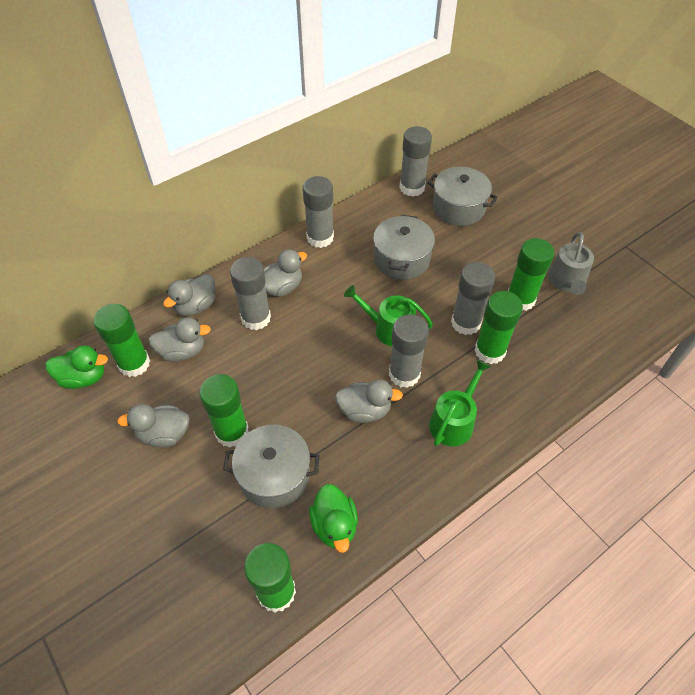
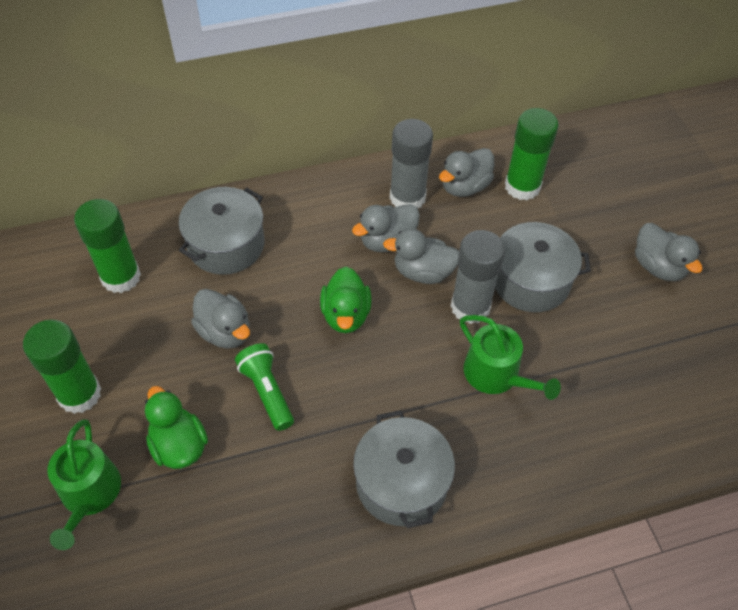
green flashlight: none = 0 -> [235,343,294,431] = 1
green glue stick: [93,304,150,377] [199,374,249,448] [244,543,296,613] [474,291,523,364] [508,238,554,311] = 5 -> [23,319,101,414] [74,199,141,293] [505,108,558,200] = 3
grey glue stick: [230,257,271,330] [303,176,334,248] [389,314,429,388] [399,126,432,197] [451,262,495,335] = 5 -> [390,119,433,208] [451,230,505,324] = 2
grey watering can: [548,232,594,295] = 1 -> none = 0

